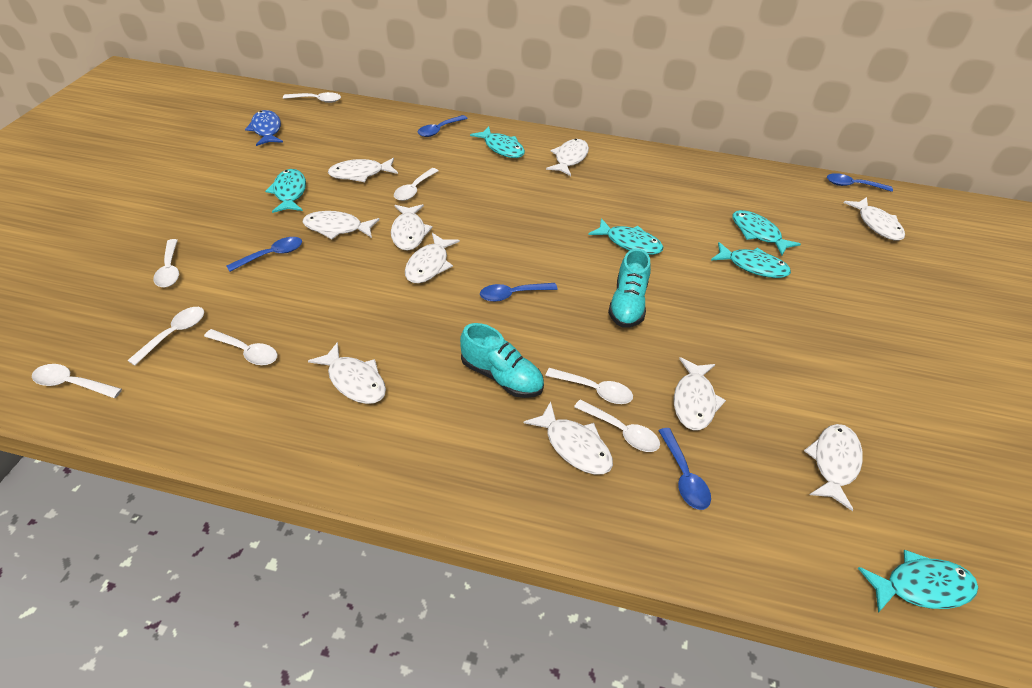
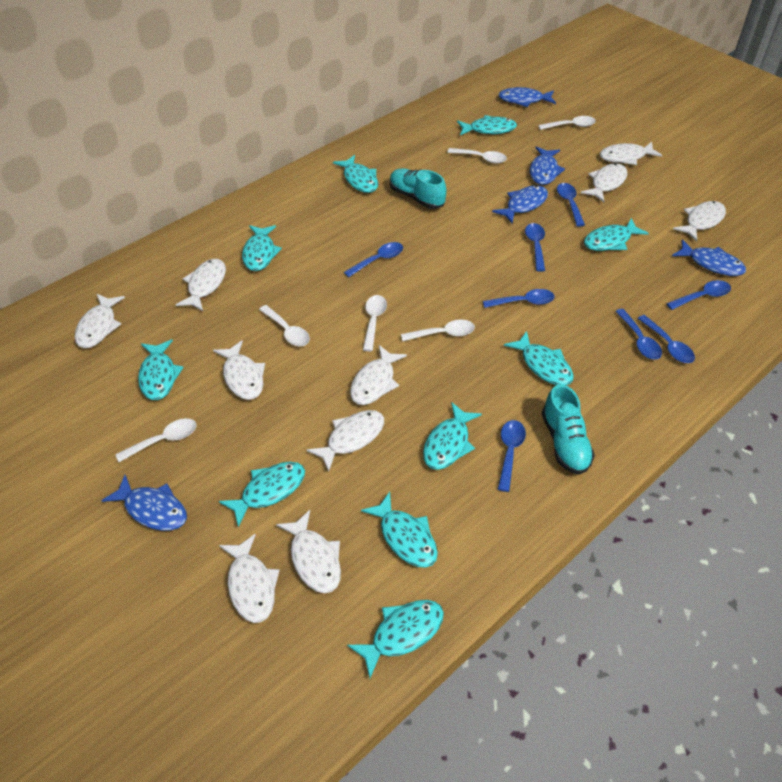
blue fish: [245,110,283,146] = 1 -> [101,475,187,531] [492,185,548,224] [498,87,556,107] [530,147,565,185] [672,239,746,276] = 5
blue spoon: [227,237,302,272] [418,115,468,137] [480,283,558,302] [658,428,711,510] [827,173,893,192] = 5 -> [344,242,403,277] [483,289,555,308] [498,420,526,492] [525,223,545,272] [557,183,585,227] [615,309,662,359] [637,315,695,363] [666,280,731,310] = 8
turquoise fish: [265,169,306,213] [470,127,525,158] [588,218,663,255] [711,242,791,278] [732,210,801,256] [858,550,978,613] = 6 -> [138,339,184,400] [219,462,305,527] [242,225,282,271] [333,155,378,193] [347,600,444,678] [361,492,438,568] [423,402,482,470] [457,115,517,135] [504,331,574,385] [584,218,649,251] = 10
white spoon: [32,364,122,398] [127,307,204,366] [153,239,179,287] [204,329,278,365] [283,92,341,103] [394,168,438,201] [545,368,633,404] [574,400,660,452] = 8 -> [115,418,197,462] [259,305,310,346] [363,295,387,351] [401,319,475,341] [447,148,507,163] [538,116,596,130] = 6

